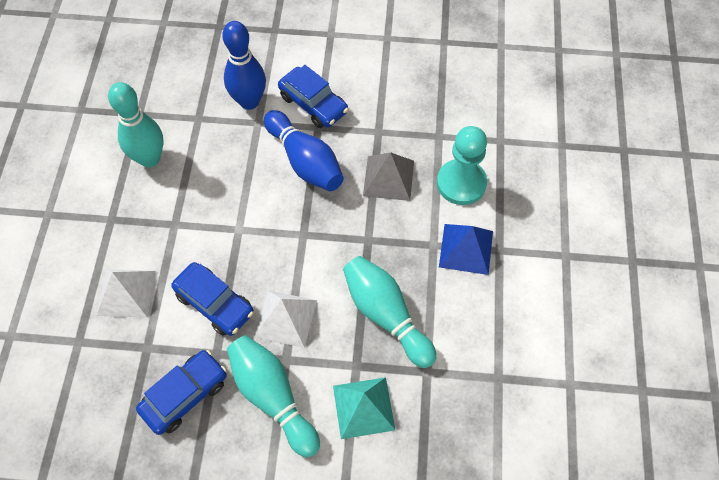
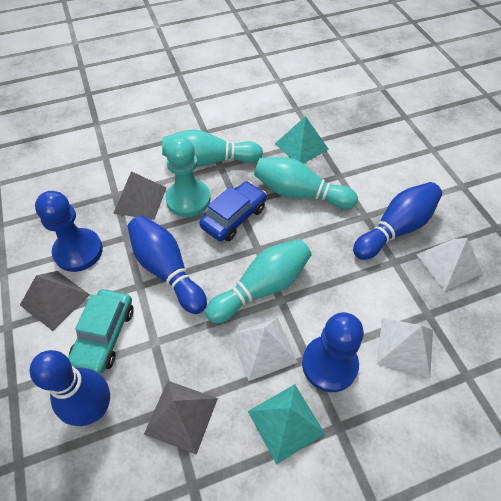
blue bowling pin: [222,21,266,110] [264,110,344,191] = 2 -> [30,350,110,426] [128,216,207,314] [353,182,442,260] = 3
blue car: [136,350,227,435] [171,262,254,336] [278,65,348,128] = 3 -> [199,181,267,241] = 1
blue pawn: none = 0 -> [35,191,103,272] [302,312,364,392] = 2
blue pyramid: [439,224,493,275] = 1 -> none = 0
grey pyramid: [363,152,414,201] = 1 -> [20,271,90,331] [113,171,167,220] [144,381,218,455] = 3
turquoise car: none = 0 -> [68,289,134,374] = 1
turquoise pyramid: [333,377,395,439] = 1 -> [248,384,325,465] [275,116,329,164] = 2
white pyramid: [97,269,156,318] [254,290,317,348] = 2 -> [231,318,298,381] [376,318,433,378] [416,238,483,291] = 3

